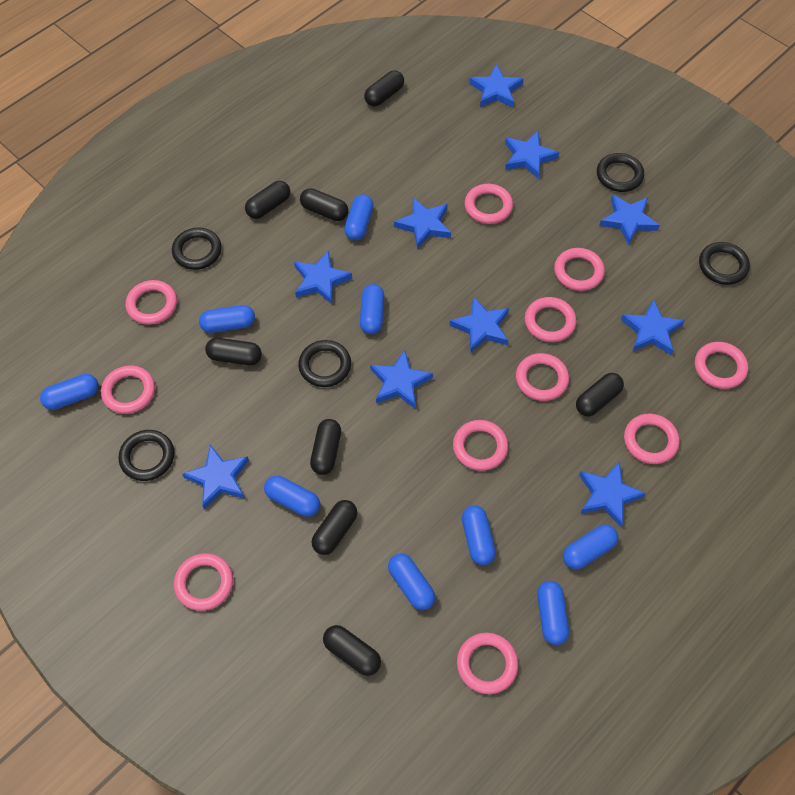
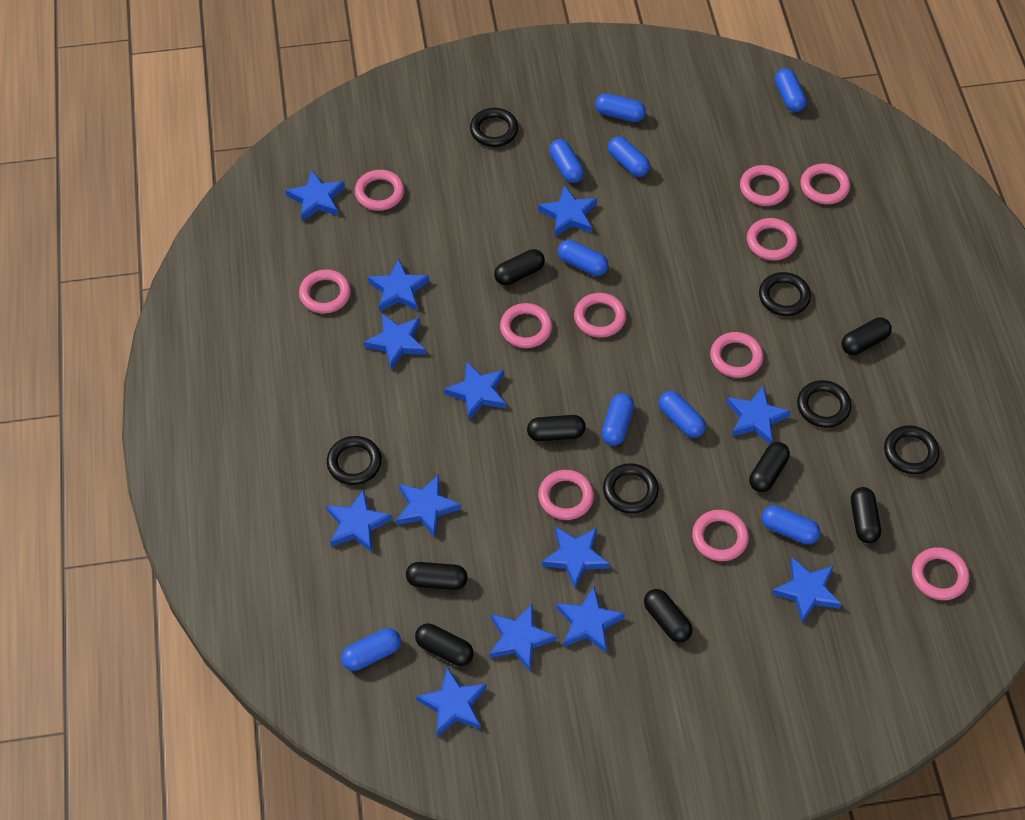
black ring: [118,430,174,481] [172,227,222,270] [298,340,351,387] [597,153,644,192] [699,242,750,285] = 5 -> [327,436,382,485] [470,108,518,147] [603,463,659,514] [759,272,811,316] [797,380,852,428] [884,425,939,474] = 6
blue star: [182,445,249,509] [294,250,352,304] [370,350,433,408] [394,198,451,249] [449,296,509,353] [469,64,523,108] [505,131,559,179] [579,461,646,527] [599,194,660,245] [621,299,685,355] = 10 -> [285,170,345,221] [326,490,392,552] [364,314,426,370] [368,259,429,311] [396,474,461,537] [416,667,487,737] [444,361,506,420] [489,604,557,671] [538,185,597,237] [542,527,610,589] [556,587,625,653] [727,385,791,444] [772,557,841,623] = 13

